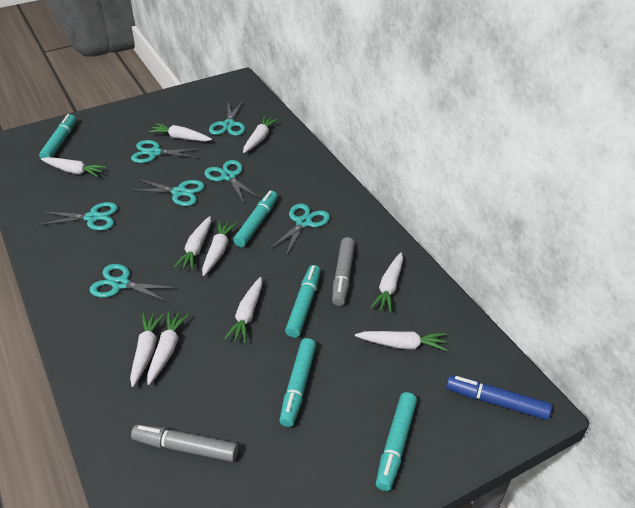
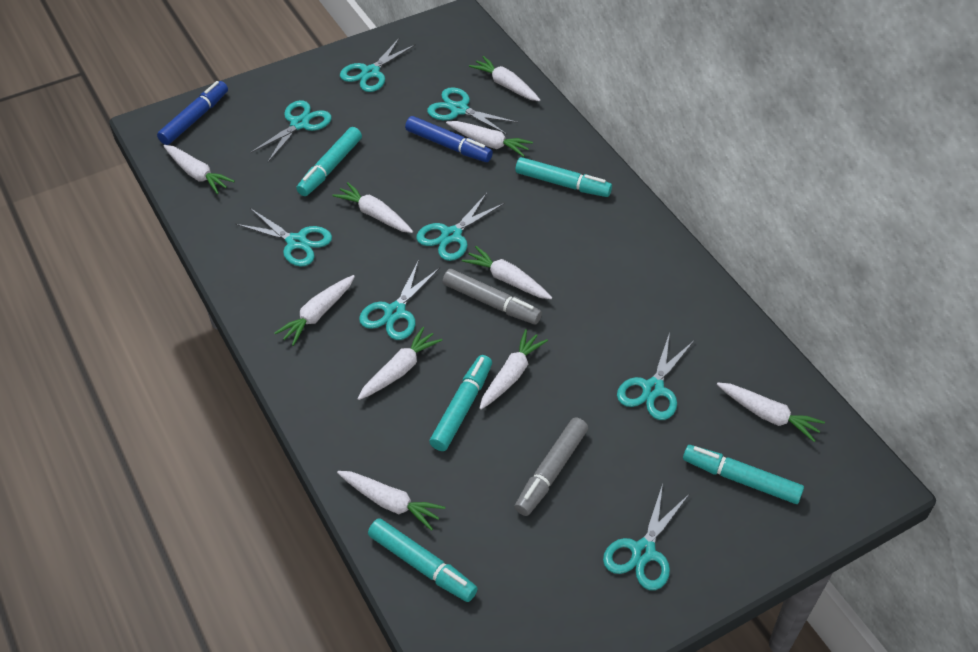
blue marker: [446,375,552,420] = 1 -> [157,81,228,145] [405,116,493,162] = 2
turquoise scissors: [38,202,118,231] [90,264,177,302] [130,179,205,206] [131,140,202,163] [204,160,259,203] [209,101,245,136] [269,204,330,256] = 7 -> [236,208,332,266] [250,100,332,162] [340,38,416,92] [359,260,440,340] [416,193,505,261] [427,87,518,135] [603,484,689,590] [617,332,694,420] = 8

